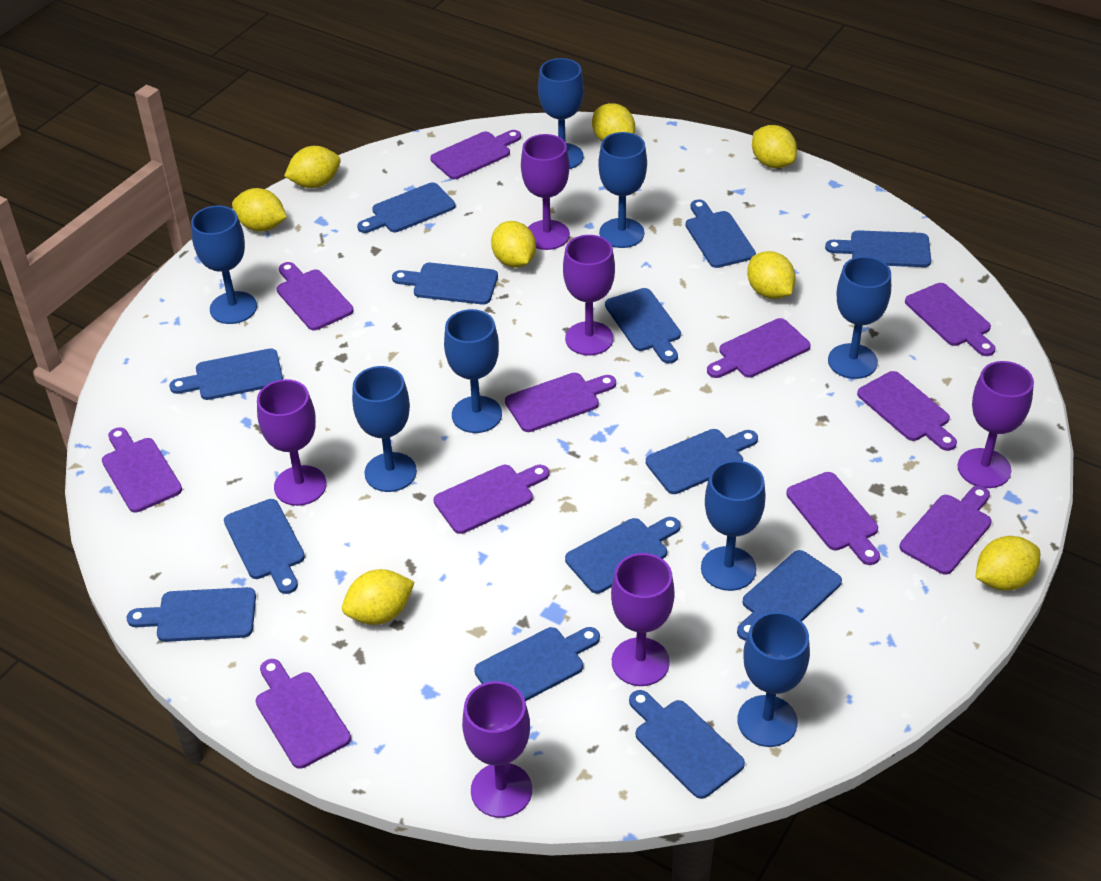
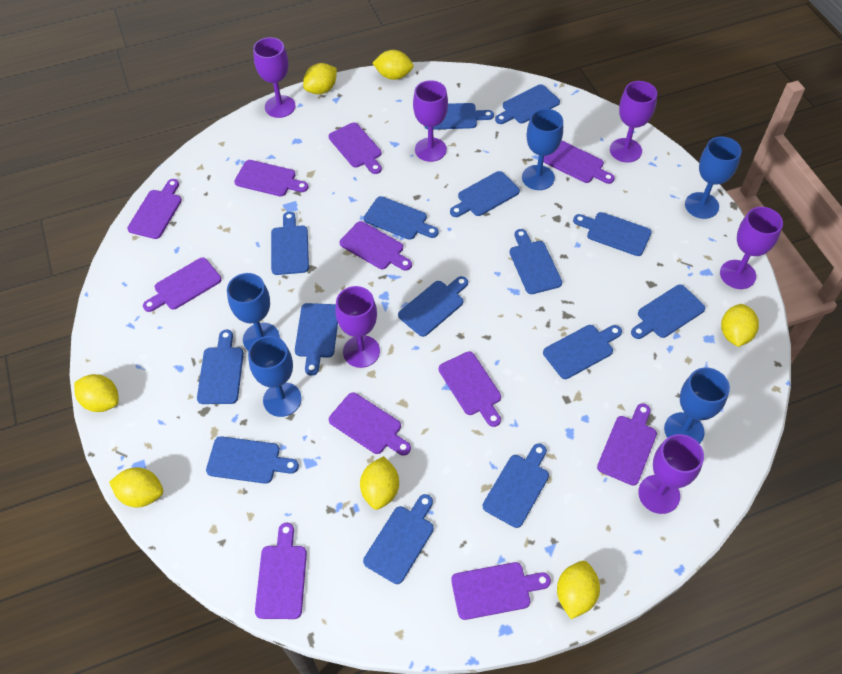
blue cutting board: [127,587,256,642] [169,348,283,400] [224,499,305,594] [357,183,455,233] [392,263,498,304] [474,627,600,701] [565,517,681,593] [605,288,681,363] [629,690,745,799] [646,429,758,494] [686,200,756,268] [737,550,842,641] [825,230,931,267] = 13 -> [197,330,244,404] [206,436,299,484] [271,212,309,275] [295,303,338,376] [363,494,434,584] [364,196,439,240] [398,276,468,337] [424,103,494,130] [450,171,520,217] [483,444,549,528] [495,84,560,124] [510,229,562,294] [543,325,622,379] [573,212,652,256] [631,285,705,339] = 15
blue goblet: [191,205,257,324] [352,366,417,492] [444,309,502,433] [538,58,584,169] [598,132,647,248] [701,460,766,591] [737,612,810,747] [828,256,891,379] = 8 -> [227,273,280,351] [248,336,302,417] [522,109,563,190] [664,368,730,444] [685,137,742,219] = 5
yellow lemon: [232,188,287,231] [284,146,341,188] [342,569,414,625] [491,221,536,268] [592,103,635,141] [747,251,796,299] [752,125,797,168] [976,536,1040,591] = 8 -> [74,374,119,412] [109,467,163,507] [303,63,337,94] [360,456,399,510] [372,50,414,80] [557,561,600,619] [721,304,759,347] = 7

